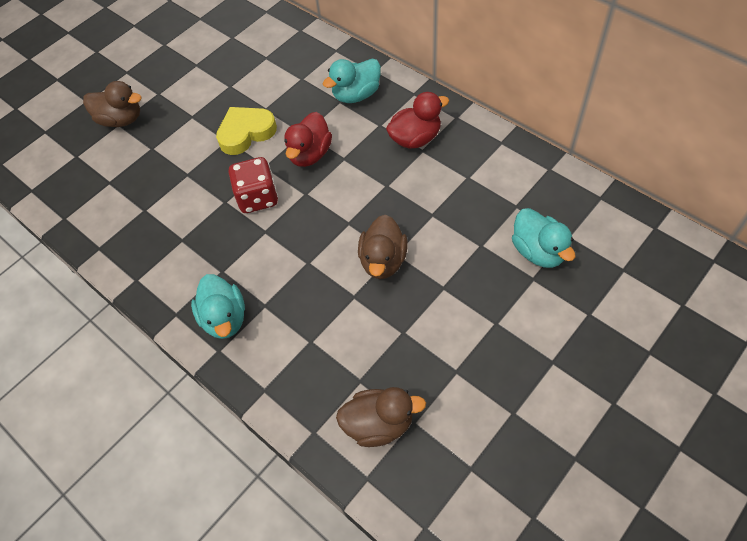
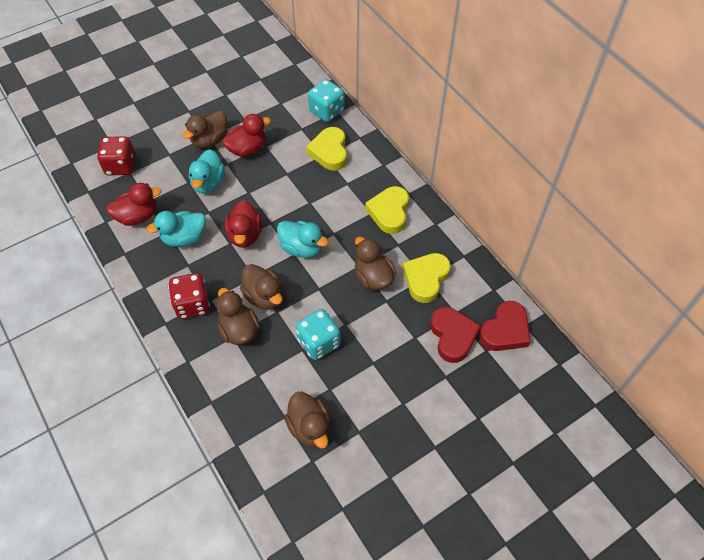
brown duck: [83,81,142,127] [336,387,426,447] [358,215,408,279] = 3 -> [183,111,228,148] [217,288,260,345] [240,264,283,310] [285,392,331,448] [355,237,396,290] = 5
red dice: [229,157,278,213] = 1 -> [97,136,136,175] [168,273,210,319] = 2
red duck: [284,112,332,167] [386,92,449,149] = 2 -> [106,183,162,226] [222,114,271,157] [225,200,262,248] = 3
red heart: none = 0 -> [430,307,481,363] [479,301,531,351] = 2
turquoise dice: none = 0 -> [296,309,341,360] [308,79,345,122] = 2
yellow heart: [216,107,277,155] = 1 -> [306,127,347,171] [365,186,409,234] [403,253,451,303] = 3

